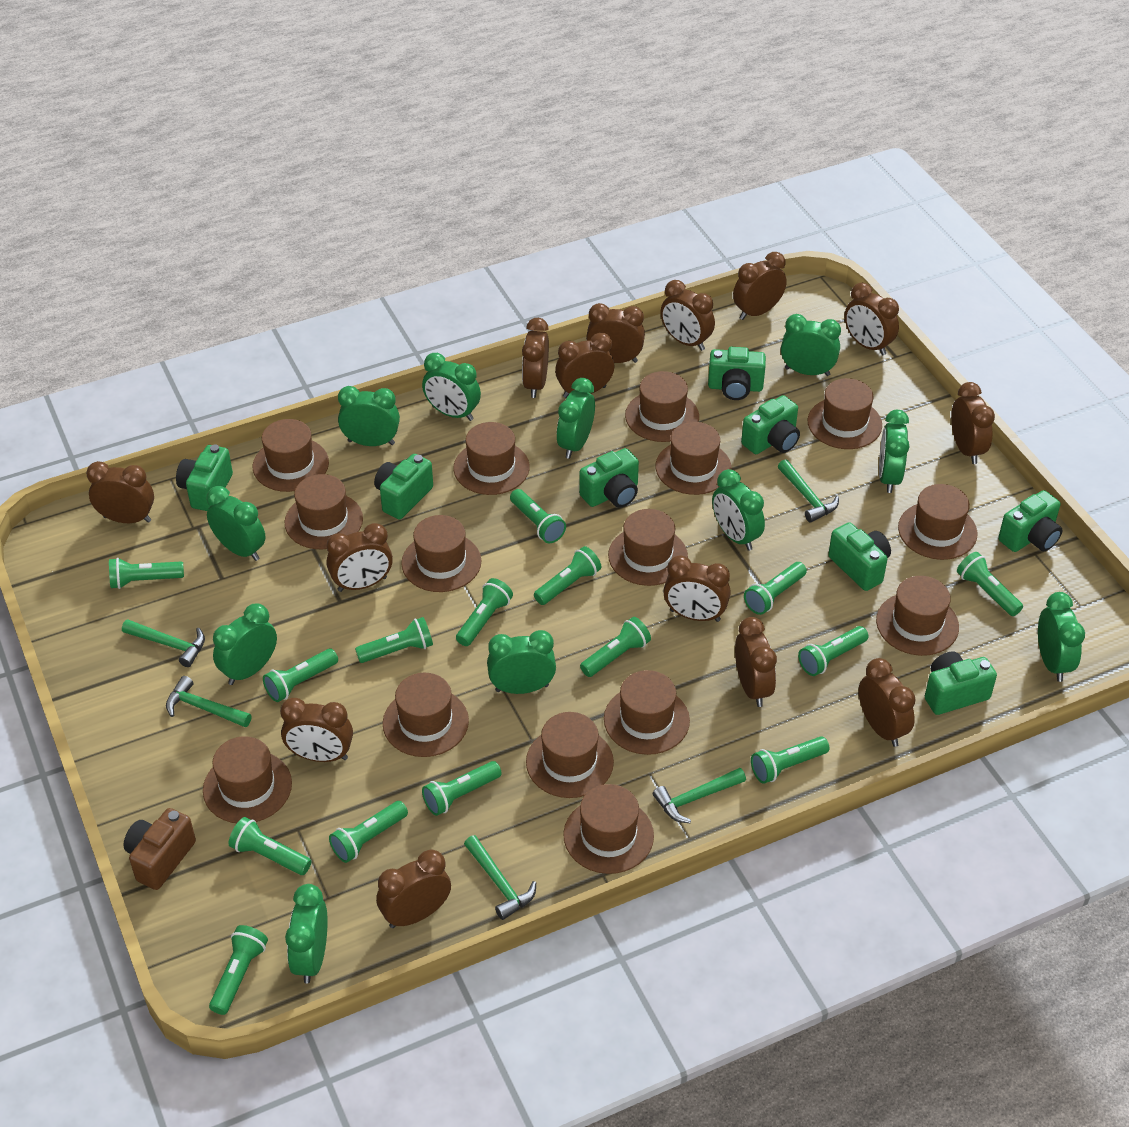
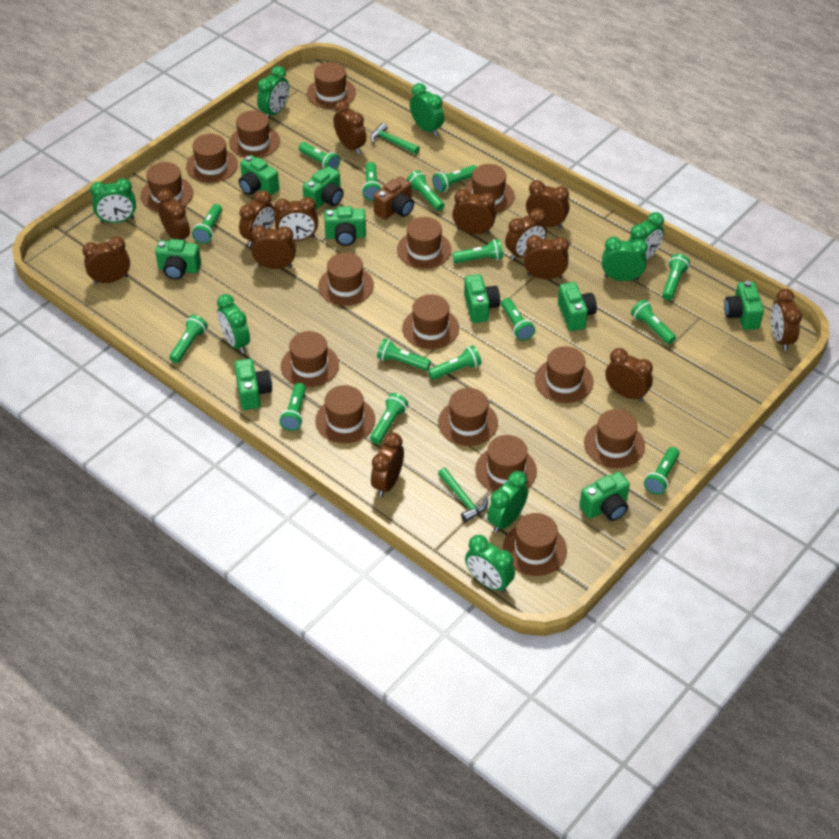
brown clock: [86,461,154,523] [280,698,353,762] [327,523,393,592] [376,849,451,928] [522,318,549,398] [555,333,614,398] [586,303,645,363] [660,280,715,351] [663,555,731,622] [733,252,787,320] [735,617,777,707] [845,282,899,355] [859,658,916,747] [951,382,995,464] = 14 -> [83,236,130,284] [157,189,190,241] [239,190,275,247] [251,225,296,269] [274,197,318,241] [333,100,366,154] [371,432,404,497] [452,189,496,234] [505,209,547,260] [524,235,569,279] [526,180,569,228] [605,348,653,402] [771,289,802,351] = 13
green camera: [176,445,233,511] [374,454,433,519] [579,448,639,508] [708,347,766,400] [741,395,800,454] [828,522,891,591] [925,652,997,715] [998,490,1063,552] = 8 -> [155,239,201,280] [234,359,272,410] [239,155,279,195] [303,166,344,210] [324,206,366,246] [464,274,500,323] [558,282,597,331] [579,472,630,521] [724,281,764,330] = 9
green clock: [207,486,266,561] [213,603,277,685] [285,884,328,984] [338,386,400,446] [422,353,481,421] [487,630,556,694] [557,378,595,459] [712,469,765,551] [781,314,841,376] [879,410,909,493] [1038,592,1085,682] = 11 -> [90,178,136,223] [217,294,250,354] [257,66,289,118] [410,83,444,136] [465,535,515,593] [487,471,528,533] [602,237,648,281] [628,212,664,261] = 8
green hammer: [122,619,205,667] [166,676,252,727] [464,835,536,920] [653,768,746,823] [778,459,839,523] = 5 -> [370,123,420,154] [438,468,488,522] = 2

